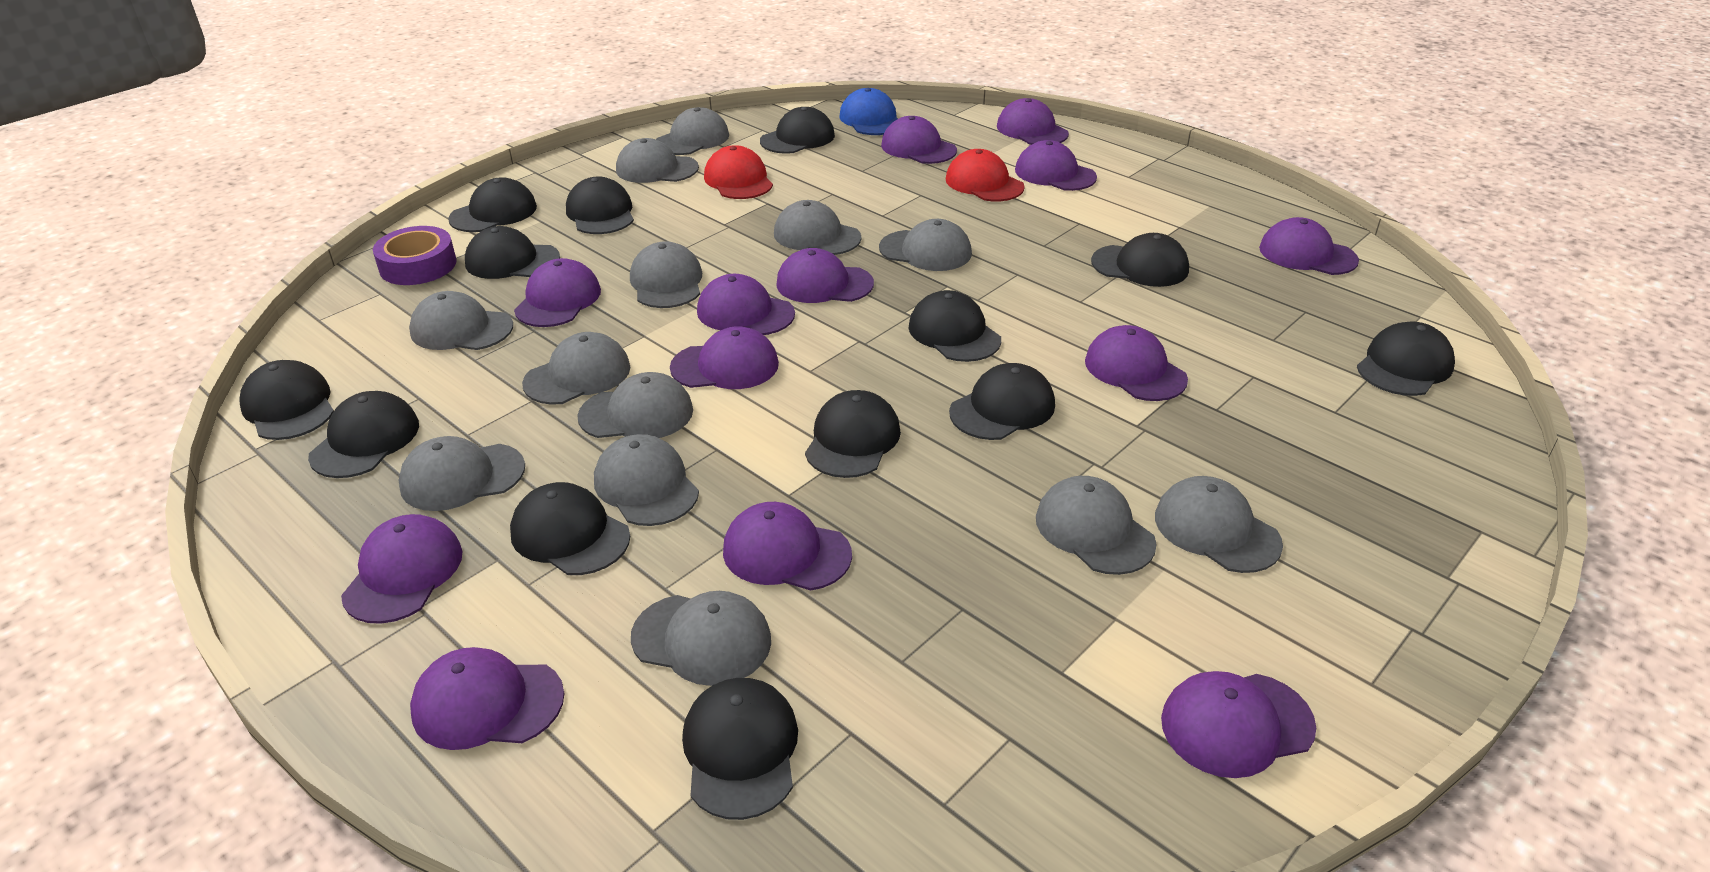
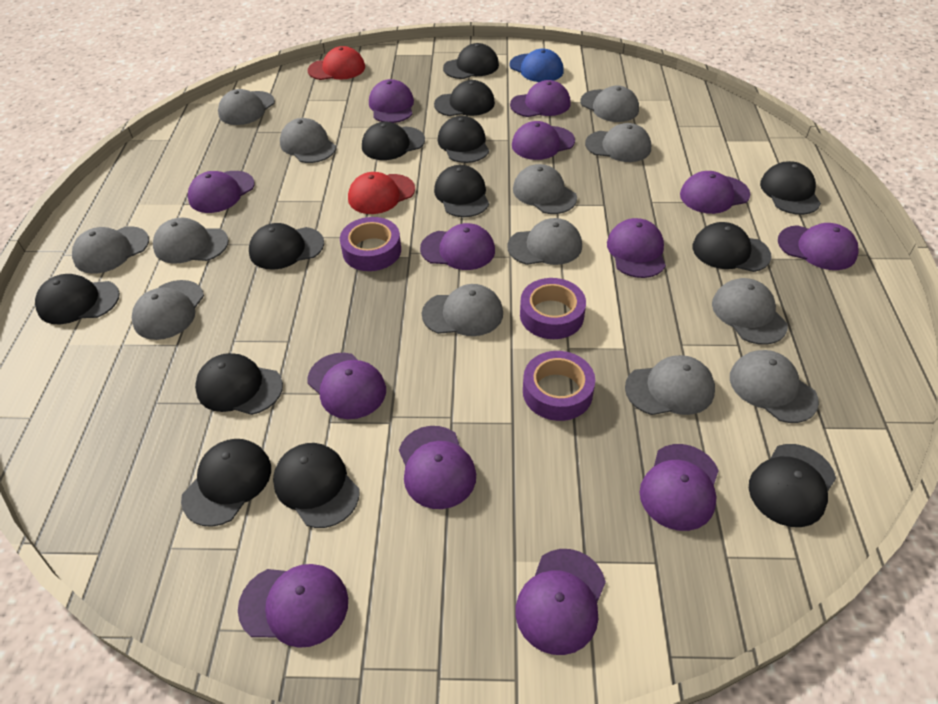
purple tape: [373,226,457,285] = 1 -> [340,217,401,271] [520,278,586,339] [523,351,595,421] = 3

